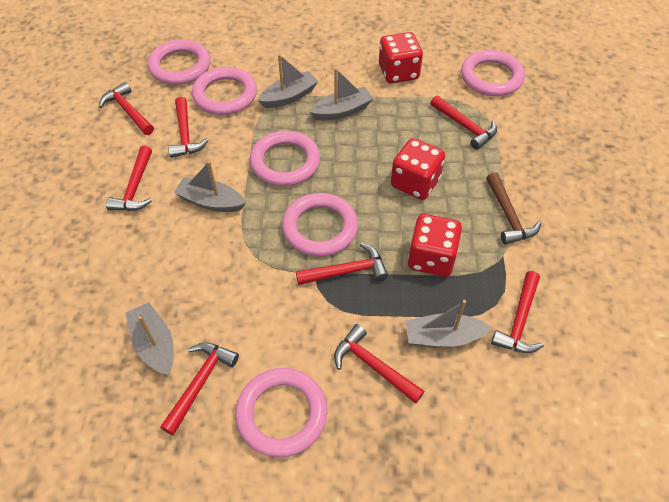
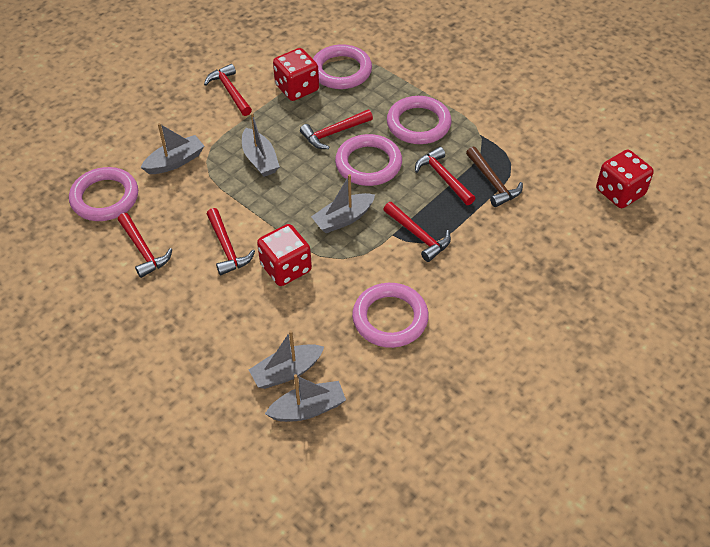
pink ring: [148,39,211,85] [192,67,257,115] [235,368,327,458] [250,131,320,186] [282,193,358,257] [461,50,525,96] = 6 -> [69,167,138,221] [313,44,372,89] [335,134,402,186] [352,283,429,348] [387,96,452,144] = 5
red hammer: [99,82,154,135] [106,145,152,211] [160,343,239,435] [168,97,209,158] [296,243,388,285] [334,324,425,404] [431,95,497,150] [491,271,544,353] = 8 -> [118,213,172,278] [204,64,252,116] [207,208,255,275] [300,109,373,149] [383,202,451,262] [415,147,475,205] = 6

